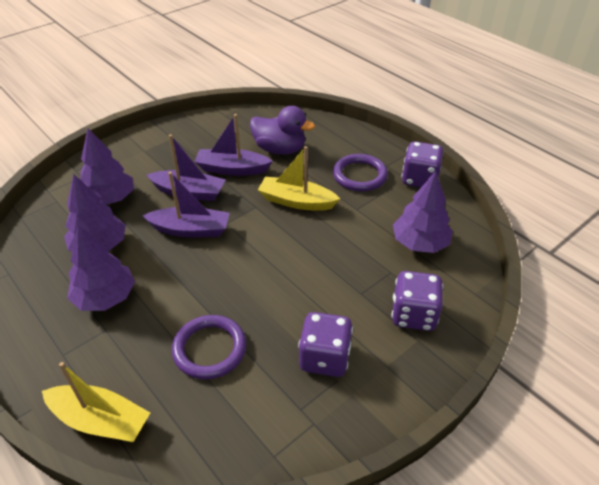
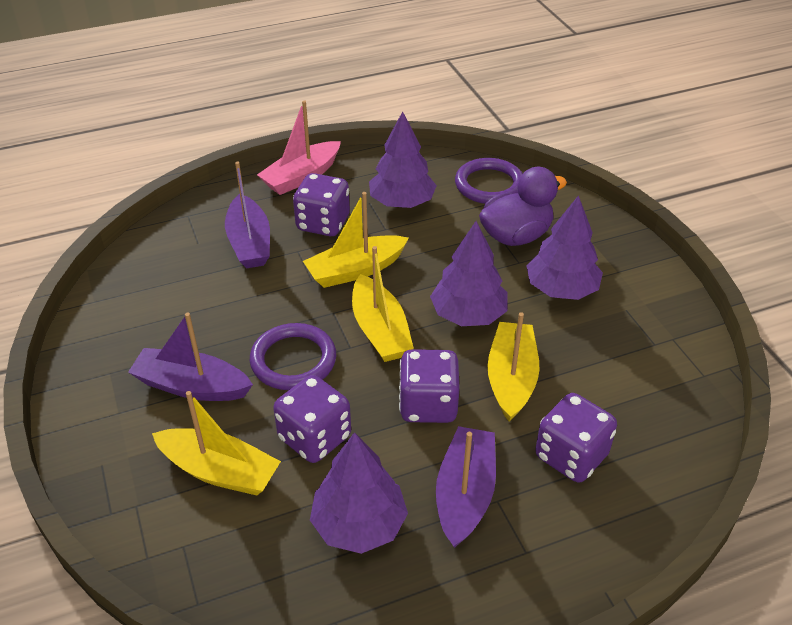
pink boat: none = 0 -> [257,100,341,195] = 1
purple dice: [298,312,353,377] [392,271,443,331] [402,141,443,187] = 3 -> [273,375,351,463] [293,173,350,236] [399,349,460,423] [535,393,617,483] = 4
yellow boat: [42,362,150,442] [258,146,340,211] = 2 -> [152,391,281,496] [303,192,409,288] [352,246,414,362] [487,312,539,422] = 4

